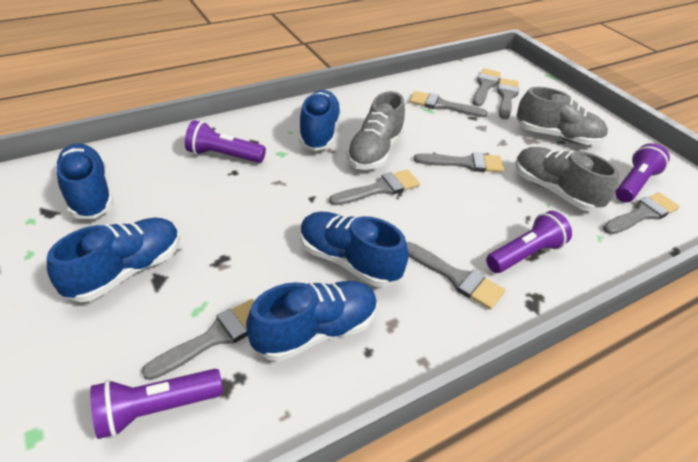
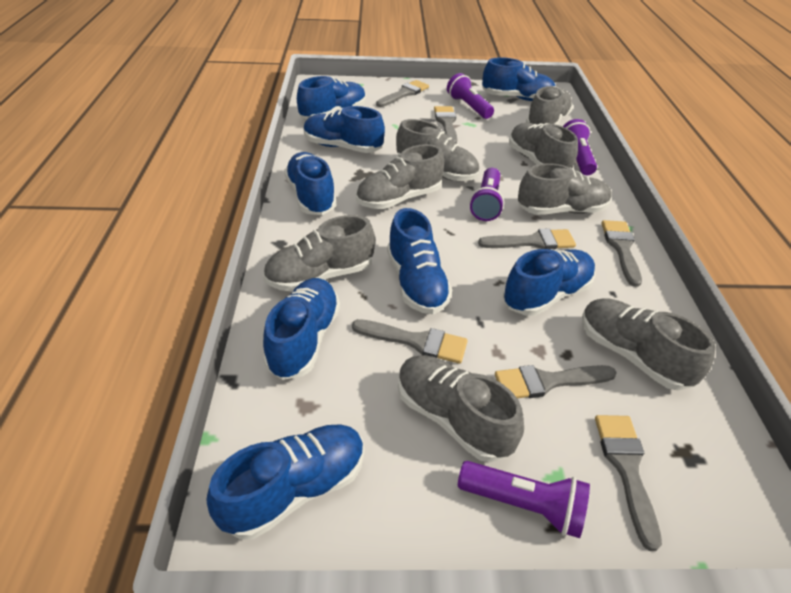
blue shoe: [47,218,180,302] [55,143,114,219] [246,281,378,361] [299,90,341,151] [301,212,408,287] = 5 -> [207,424,364,540] [263,278,340,380] [284,152,336,215] [297,76,366,119] [304,106,385,153] [387,208,452,314] [482,57,555,101] [503,249,596,316] = 8
grey brush: [142,299,254,380] [329,170,420,206] [406,242,505,310] [410,91,488,117] [414,152,504,172] [473,68,501,106] [497,78,519,119] [603,192,680,235] = 8 -> [352,319,468,364] [376,80,429,107] [434,106,457,144] [478,228,576,249] [495,365,617,398] [595,415,662,551] [601,220,642,287] = 7
grey shoe: [346,91,405,170] [515,147,619,211] [516,87,608,145] = 3 -> [263,215,375,292] [356,144,444,209] [396,119,479,181] [398,355,524,462] [509,123,578,169] [518,163,612,215] [526,86,573,125] [582,298,716,390] = 8

